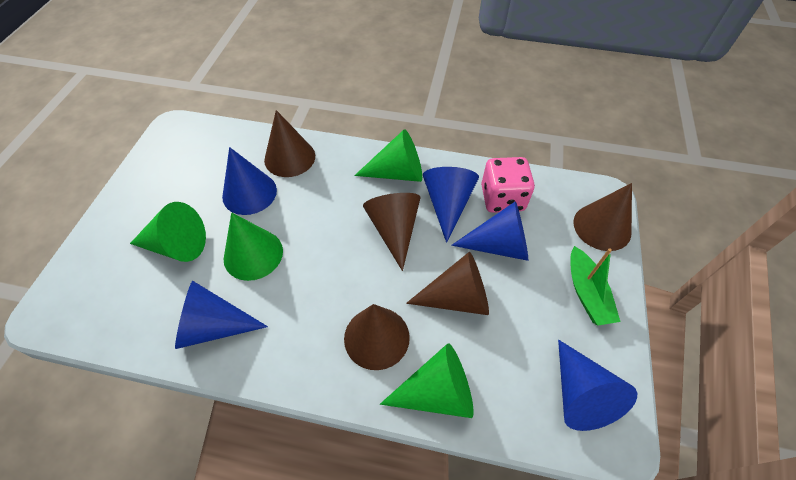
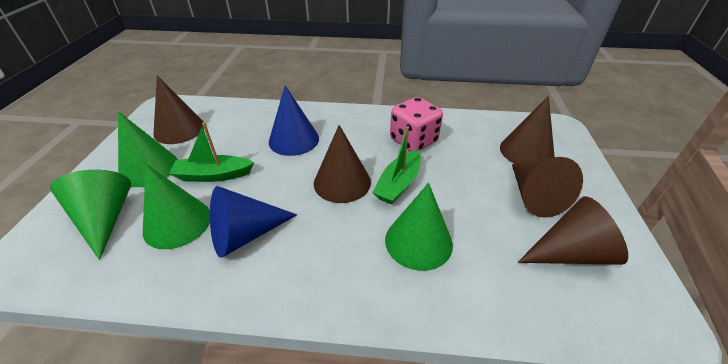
blue cone: [175,281,268,349] [222,147,277,215] [423,167,479,243] [451,201,528,261] [558,340,637,431] = 5 -> [210,186,297,258] [269,85,319,156] = 2
green boat: [570,246,621,325] = 1 -> [169,122,254,182] [372,126,421,204] = 2

